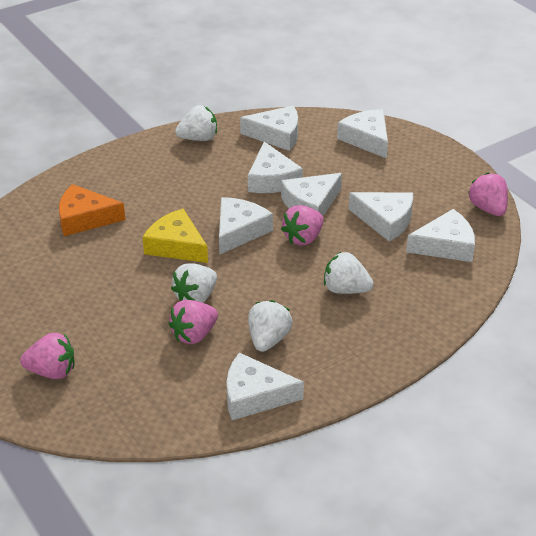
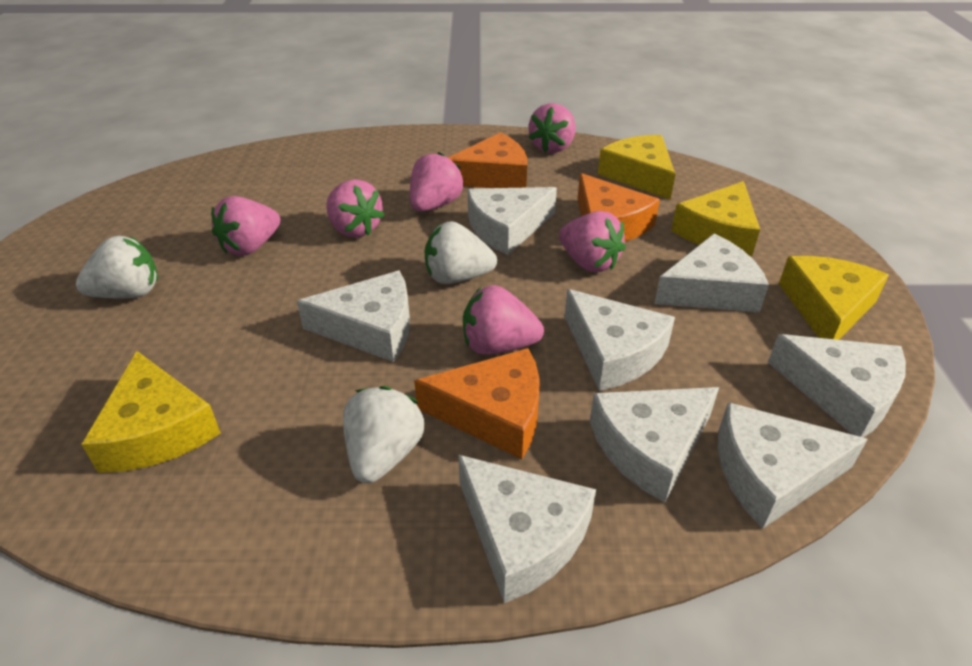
orange cheese: [59,184,125,236] = 1 -> [414,348,540,459] [448,132,527,188] [578,173,660,241] = 3
pink strawberry: [20,333,74,379] [168,300,218,344] [281,205,324,246] [468,172,508,216] = 4 -> [211,196,281,256] [326,179,384,238] [410,152,464,212] [463,285,544,355] [529,103,576,153] [559,211,626,272] = 6
white strawberry: [171,263,217,303] [175,105,217,141] [248,300,293,352] [324,252,374,294] = 4 -> [76,236,158,298] [343,386,424,484] [424,221,497,284] = 3
yellow cheese: [143,209,208,263] = 1 -> [81,351,221,473] [598,135,676,200] [671,181,760,256] [779,256,889,340] = 4

